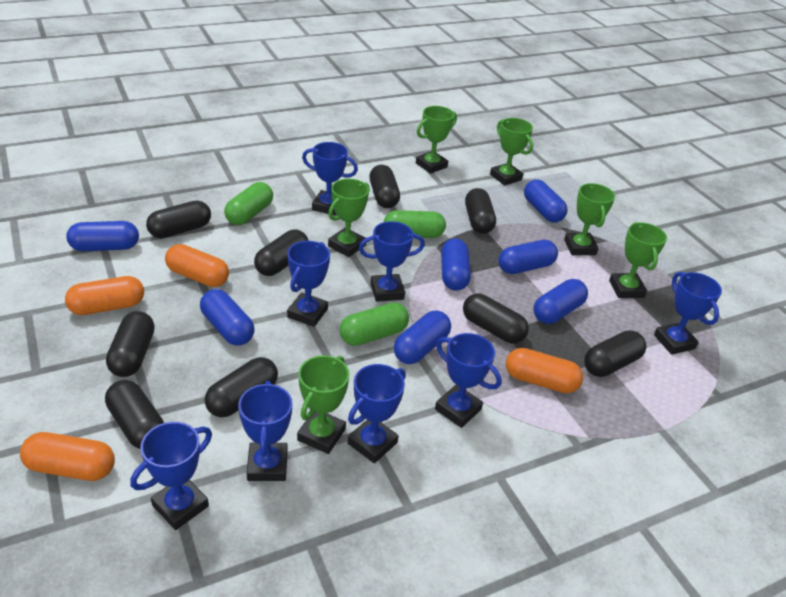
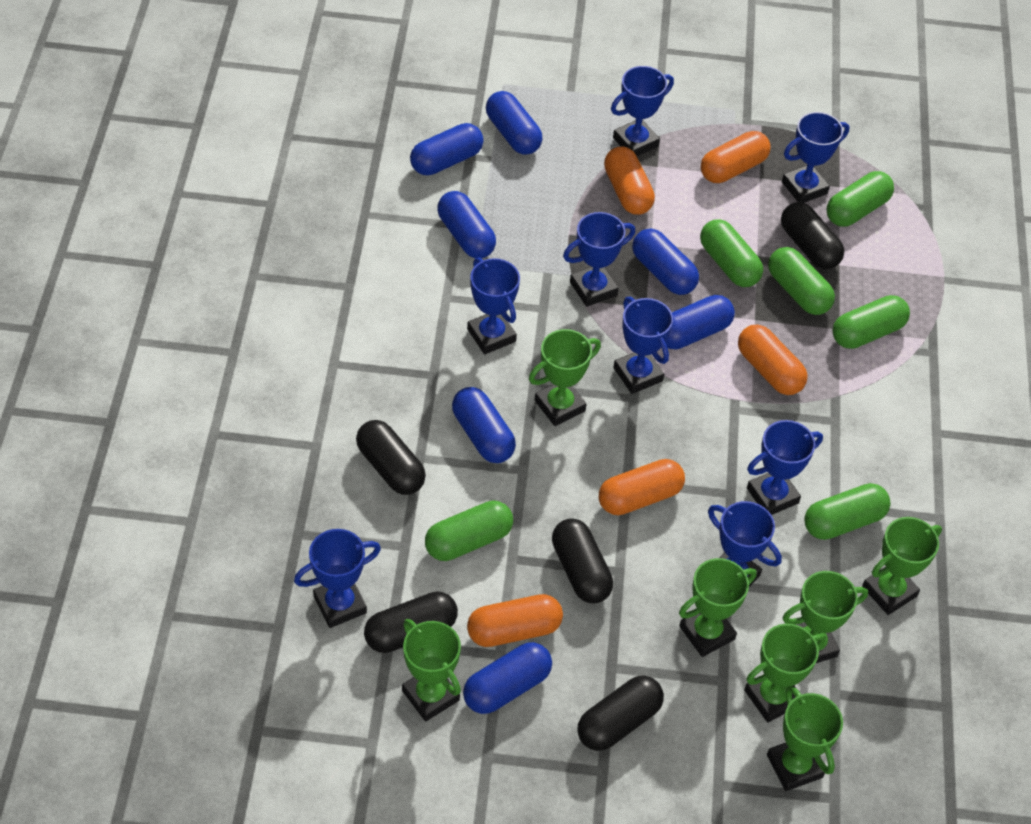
black capsule: [105,380,164,449] [106,311,155,377] [146,200,211,238] [205,357,278,417] [254,230,308,276] [370,165,400,208] [463,294,529,344] [465,188,496,234] [584,330,646,377] = 9 -> [356,420,426,495] [364,591,458,653] [552,518,613,604] [577,675,664,751] [781,202,844,269] = 5
green capsule: [224,182,273,225] [340,302,409,346] [384,210,446,238] = 3 -> [425,500,513,561] [700,219,763,287] [768,247,835,315] [804,483,891,540] [827,171,894,227] [832,295,910,349] = 6
green trophy: [297,355,349,454] [328,179,370,257] [416,106,457,174] [490,118,533,186] [564,183,615,255] [609,222,667,298] = 6 -> [402,619,461,722] [529,329,601,426] [679,558,756,657] [744,624,826,723] [767,686,843,791] [782,571,868,663] [862,517,942,615] = 7
orange capsule: [20,432,115,481] [65,276,144,315] [165,244,229,287] [506,348,583,393] = 4 -> [467,594,563,647] [599,459,685,515] [604,147,655,215] [701,131,771,183] [738,324,808,395] = 5

